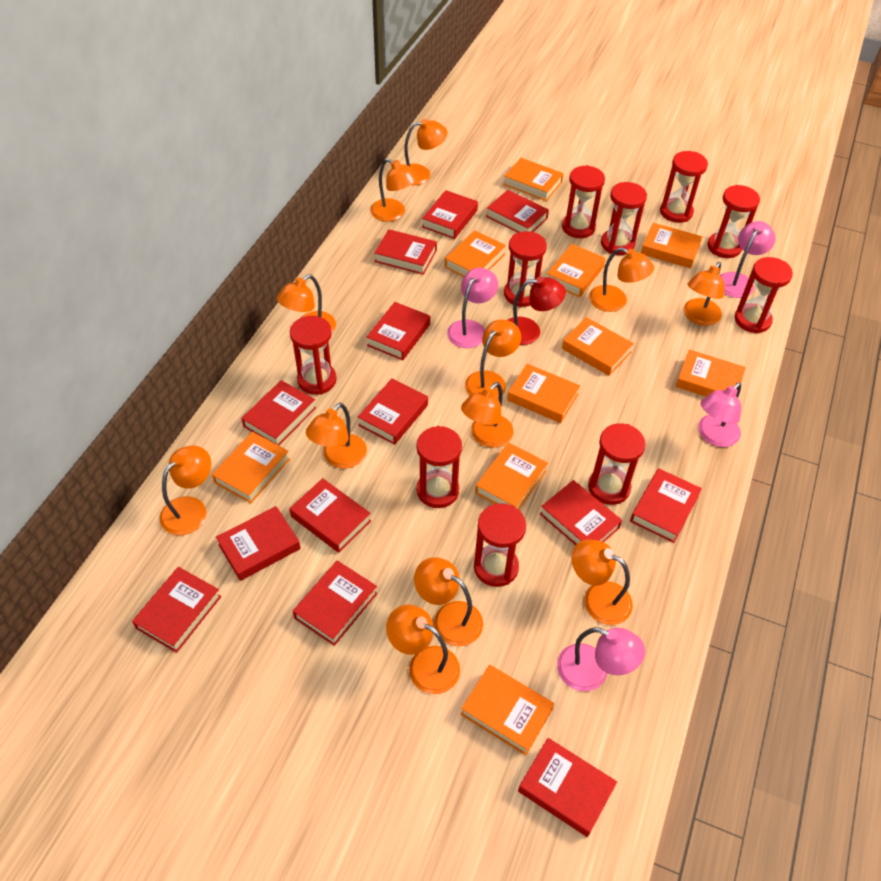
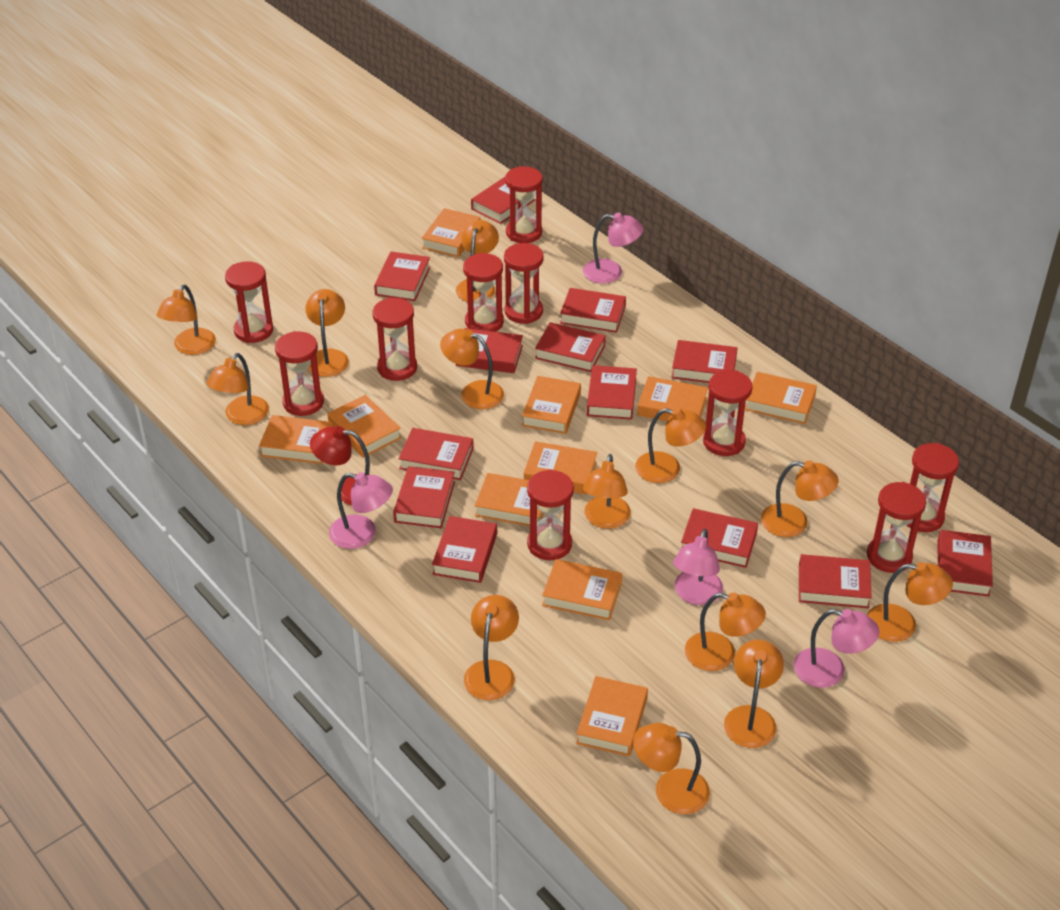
orange lamp: [160,446,211,535] [277,274,336,332] [306,403,367,469] [370,158,418,222] [386,604,460,694] [404,119,447,185] [414,557,483,646] [461,382,514,448] [465,319,521,399] [571,539,633,625] [589,247,654,312] [684,262,724,326] = 12 -> [157,285,216,355] [207,353,269,425] [305,289,349,377] [440,329,504,409] [456,220,499,302] [464,595,519,700] [583,454,631,529] [633,723,710,814] [635,407,706,483] [685,592,766,671] [724,640,784,748] [761,460,839,537] [867,562,953,642] = 13

